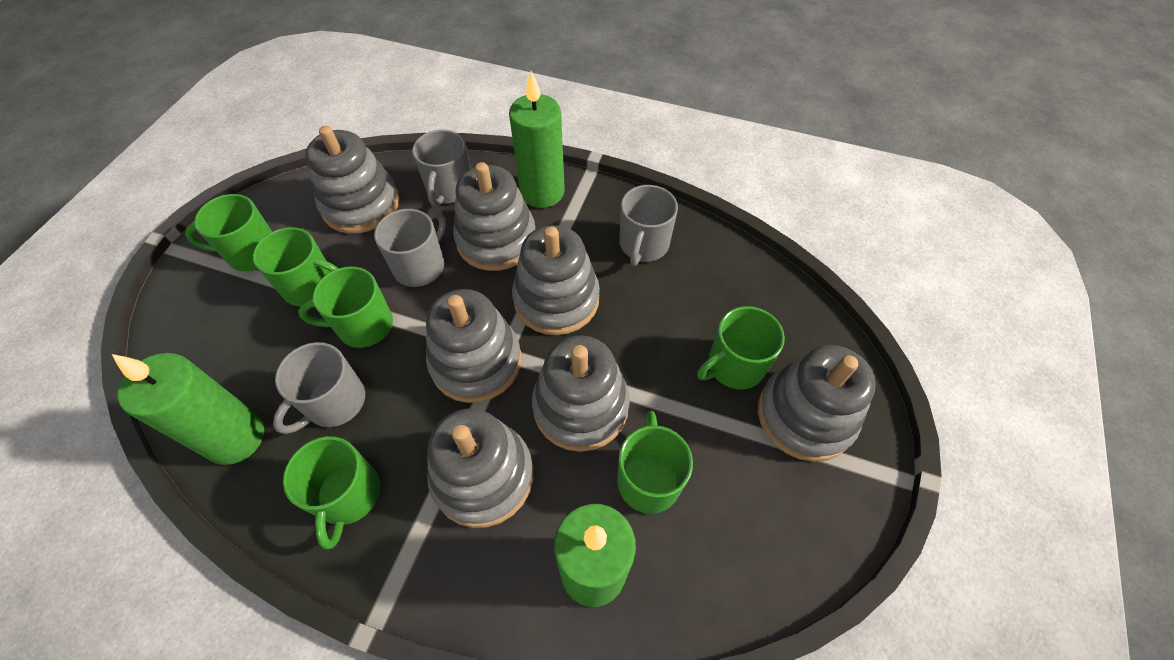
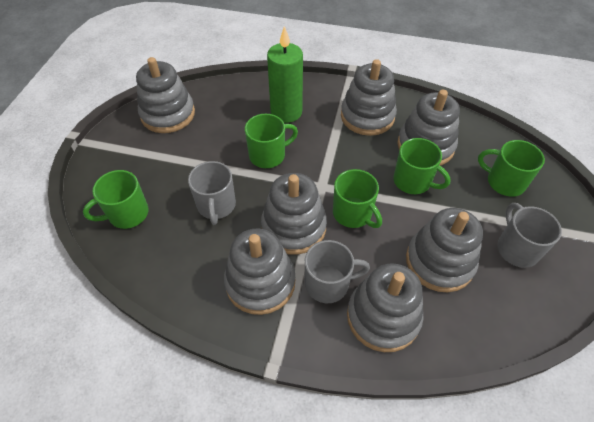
green candle: [112,353,264,465] [509,71,565,208] [554,504,636,607] = 3 -> [267,26,303,123] = 1
green mug: [185,194,272,271] [253,227,338,307] [283,436,380,550] [298,266,393,348] [617,411,693,514] [697,306,785,390] = 6 -> [83,170,148,229] [245,114,298,168] [333,169,382,228] [393,138,451,194] [478,140,545,197] = 5
grey mug: [273,342,365,434] [374,209,446,287] [412,130,470,207] [620,185,678,266] = 4 -> [188,161,236,225] [305,240,370,303] [497,203,562,268] = 3

